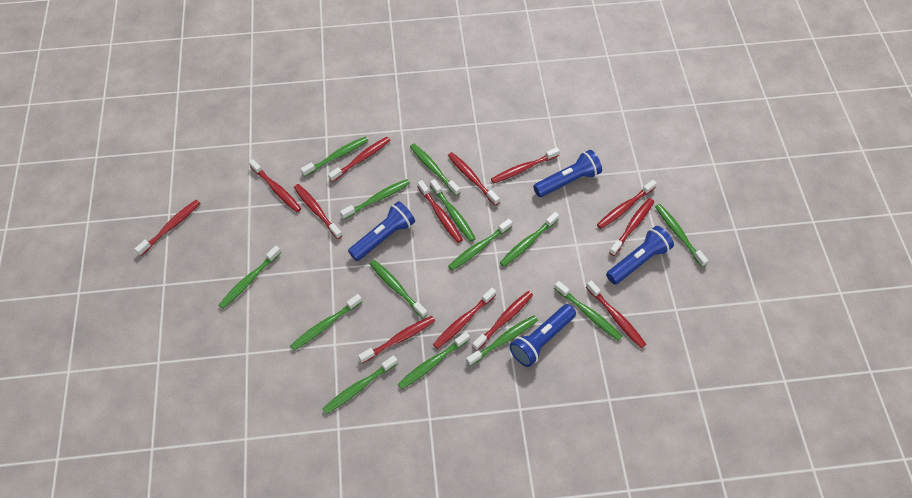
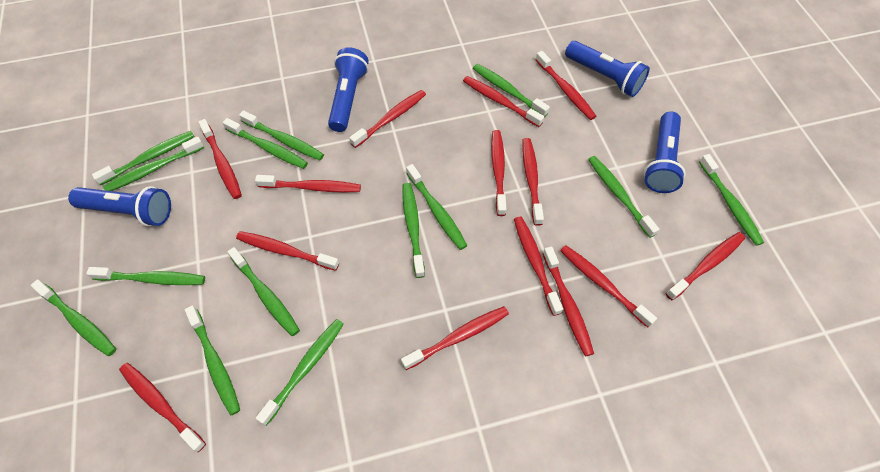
red toothbrush: [135,200,200,256] [249,159,301,212] [294,184,342,239] [328,137,390,182] [358,316,435,363] [418,180,463,243] [433,288,496,349] [448,152,500,205] [472,291,533,351] [491,147,560,184] [586,280,646,348] [597,180,657,229] [609,198,654,256] = 13 -> [119,363,206,453] [199,119,242,199] [236,231,339,271] [255,175,361,193] [349,90,426,148] [401,306,509,370] [463,76,544,127] [491,130,506,216] [514,217,563,316] [523,138,544,226] [536,51,596,120] [543,246,594,357] [560,245,657,328] [666,232,745,300] = 14

